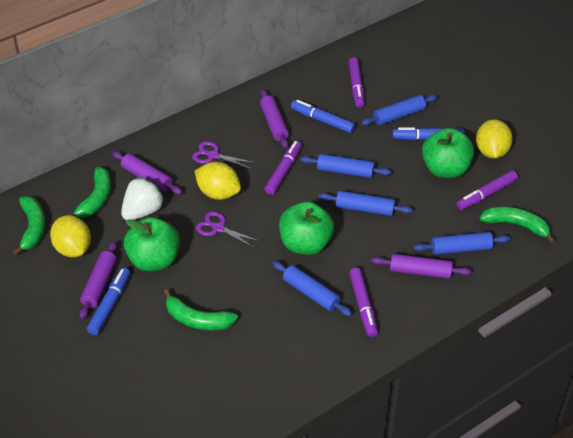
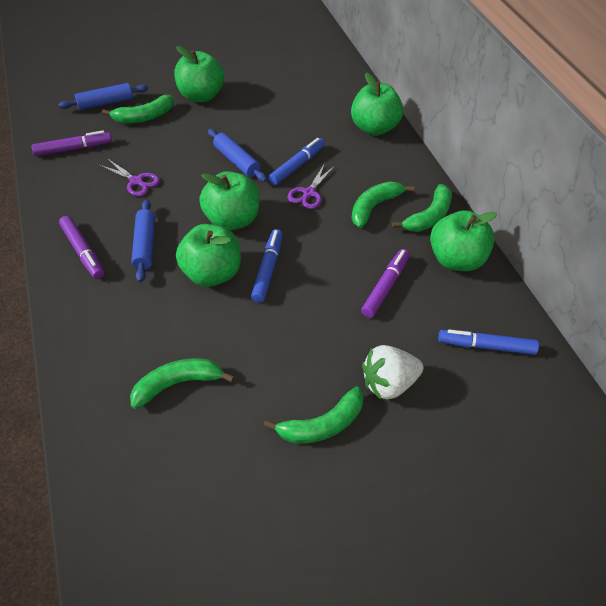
blue rolling pin: [272,261,352,316] [300,154,392,178] [319,191,413,216] [361,95,438,126] [414,232,511,255] = 5 -> [58,83,148,110] [131,200,155,283] [208,129,267,182] = 3
green apple: [124,217,180,271] [279,201,334,255] [422,128,474,178] = 3 -> [174,46,224,102] [176,224,241,287] [199,171,259,230] [351,73,403,136] [430,210,497,271] = 5
green banana: [13,196,45,255] [68,167,111,218] [164,289,238,330] [480,206,555,244] = 4 -> [102,95,174,123] [130,358,235,409] [263,386,364,444] [352,181,414,228] [392,184,452,232] = 5
purple marker: [265,141,302,195] [348,57,365,108] [349,267,378,337] [456,170,518,210] = 4 -> [31,130,112,156] [59,216,104,279] [361,249,410,318] = 3
purple rolling pin: [79,241,117,319] [112,151,182,194] [260,89,289,149] [371,254,472,279] = 4 -> none = 0
yellow lemon: [50,215,91,257] [195,162,241,200] [476,119,513,159] = 3 -> none = 0

